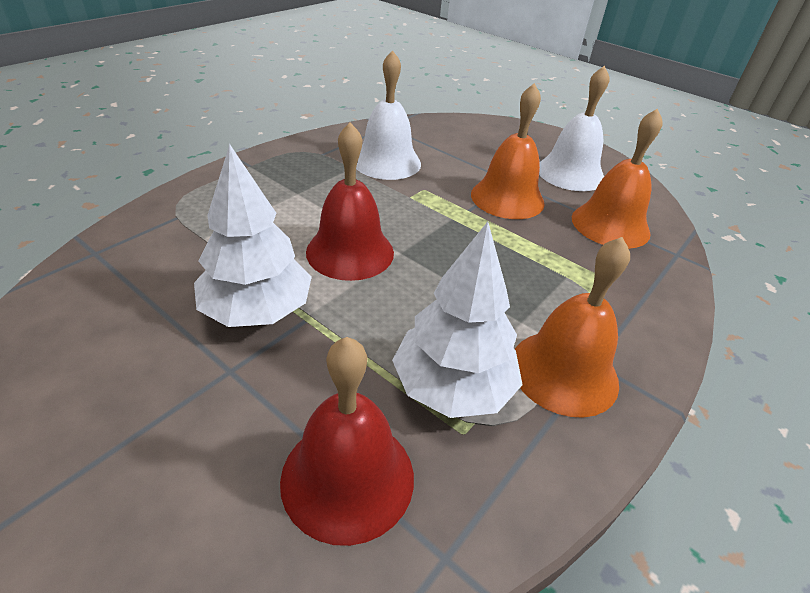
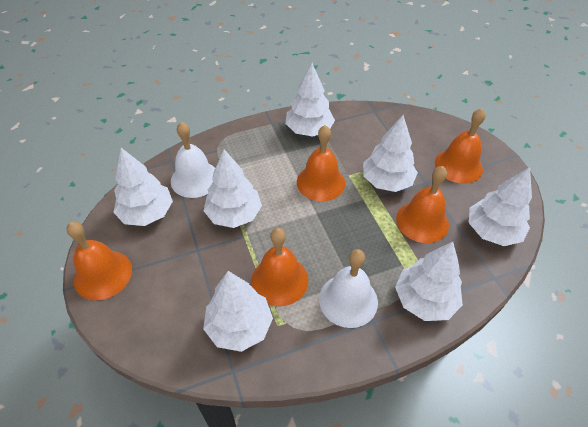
orange bell: [471,83,545,219] [515,237,630,418] [572,108,663,249] = 3 -> [67,222,132,300] [251,228,308,306] [297,125,345,201] [396,166,449,243] [435,108,486,184] = 5
red bell: [280,337,414,546] [306,122,394,281] = 2 -> none = 0
white tree: [194,144,312,327] [392,222,523,418] = 2 -> [113,148,173,226] [203,271,273,352] [204,149,262,228] [285,63,335,137] [363,115,418,192] [395,242,463,321] [469,167,532,246] = 7

